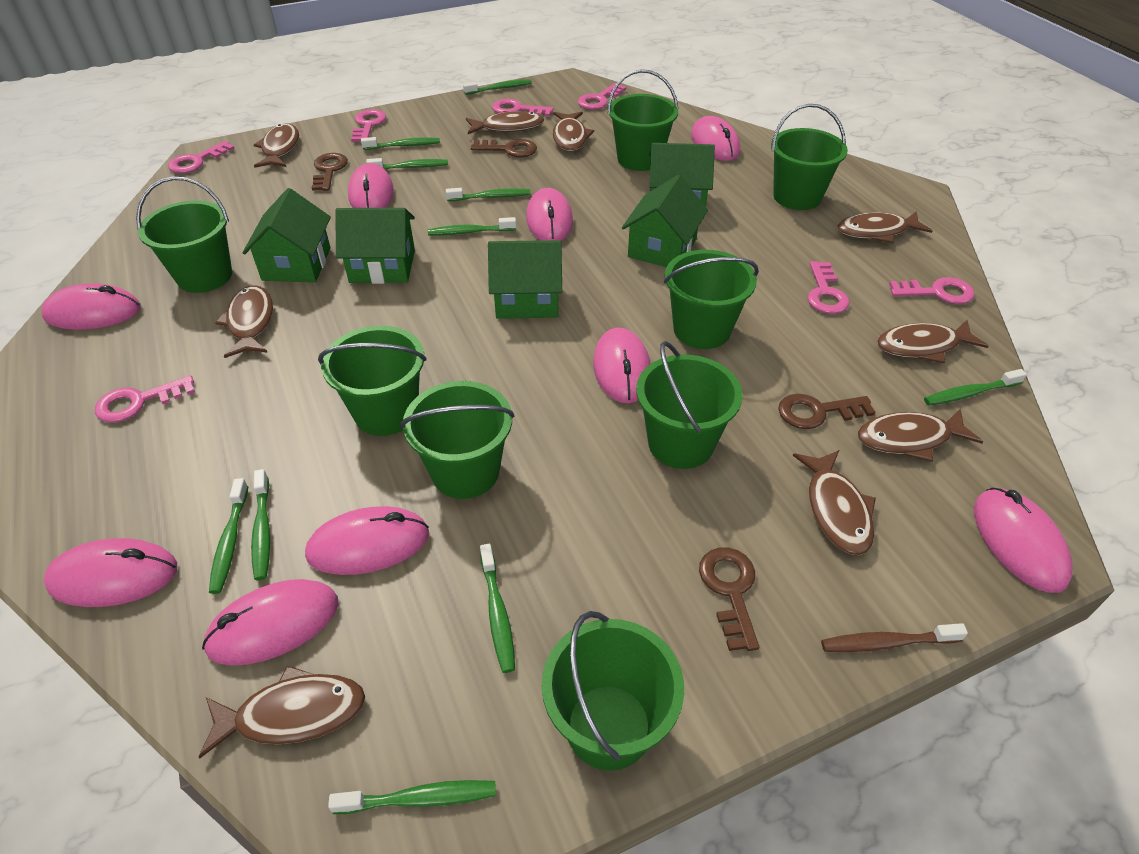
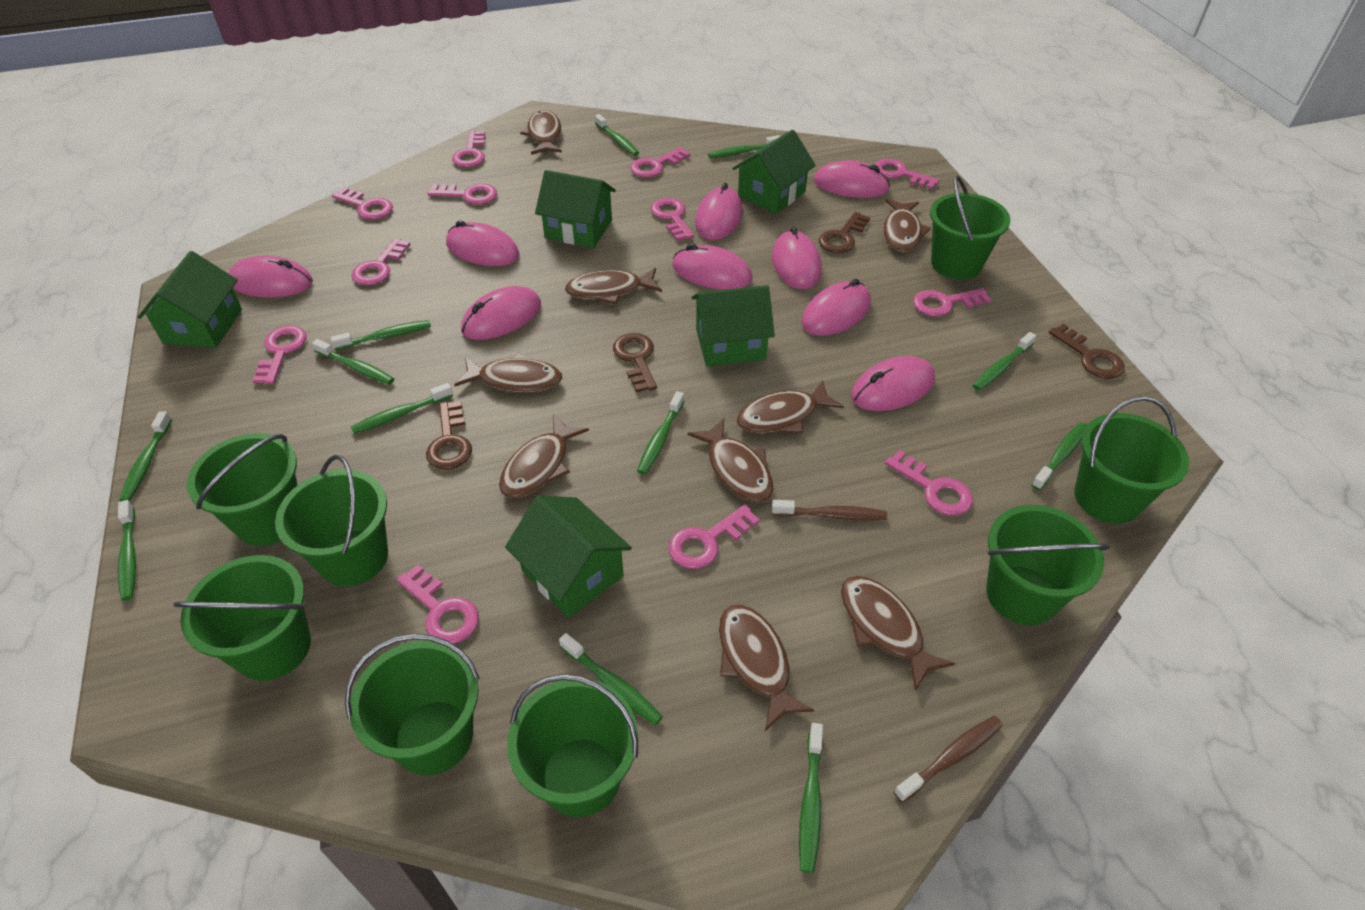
brown toothbrush: [821,623,968,652] = 1 -> [772,500,887,521] [894,716,1003,802] = 2
green toothbrush: [209,478,248,594] [251,469,270,580] [328,780,496,814] [361,137,440,150] [366,158,448,169] [428,217,516,235] [446,188,530,201] [463,79,532,95] [480,544,515,673] [924,369,1027,405] = 10 -> [118,500,136,601] [119,412,172,501] [312,339,394,385] [331,320,431,350] [351,383,453,434] [559,633,663,725] [595,114,639,156] [637,391,684,474] [708,135,780,158] [799,723,823,873] [973,332,1036,391] [1032,422,1087,490] = 12
pink key: [95,375,195,423] [168,141,235,173] [351,109,386,142] [492,99,554,117] [578,83,626,110] [808,261,850,314] [889,277,975,304] = 7 -> [252,325,307,384] [332,187,393,219] [351,238,411,285] [397,564,479,644] [427,184,497,204] [452,131,485,167] [630,147,690,178] [651,198,694,241] [668,505,760,569] [874,159,939,189] [885,450,973,516] [913,288,991,317] = 12

